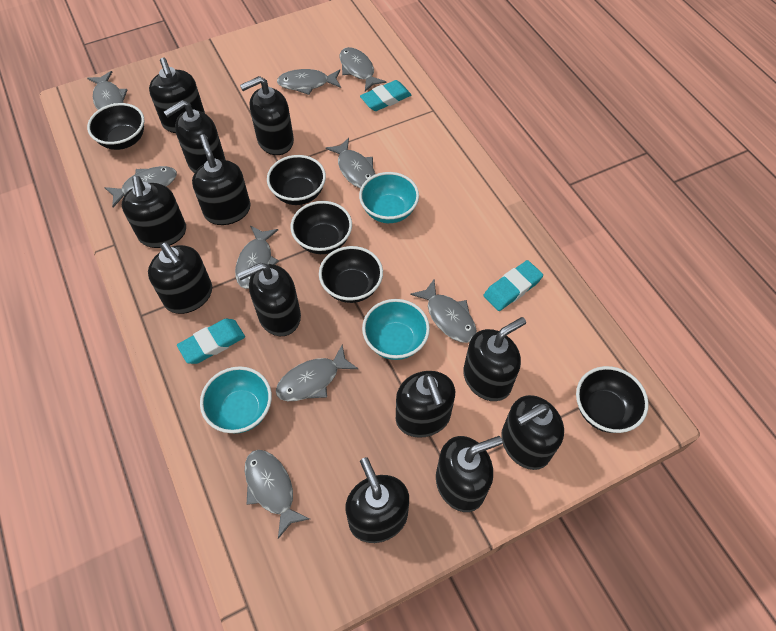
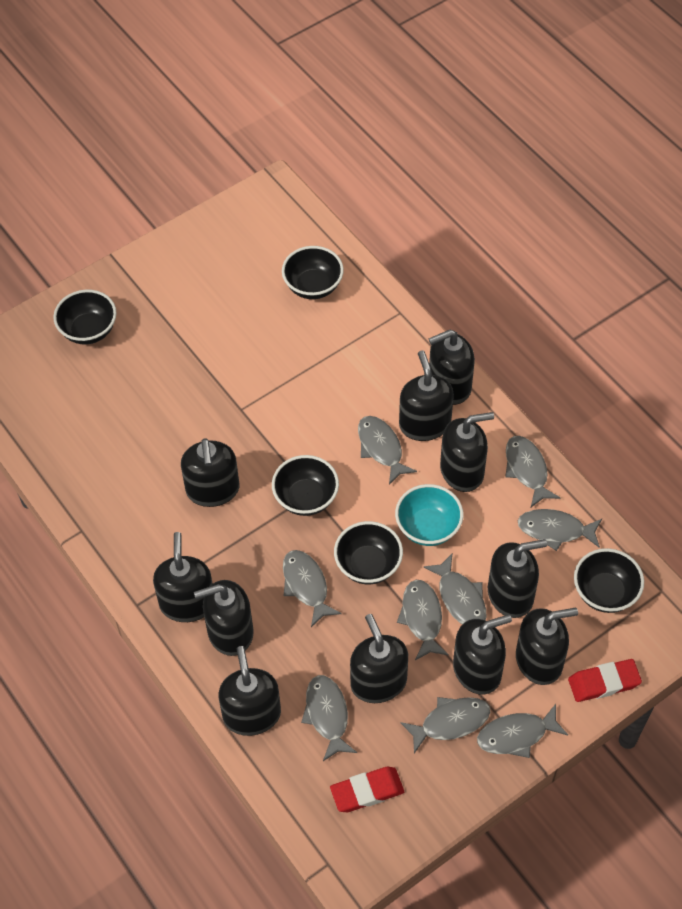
black soap dispenser: [122,176,186,248] [148,242,212,314] [149,58,205,133] [164,100,226,173] [192,134,251,225] [237,263,301,336] [240,76,294,155] [345,457,409,543] [396,371,455,438] [436,436,503,512] [463,317,526,401] [501,395,564,470] = 12 -> [153,532,213,622] [181,438,239,507] [194,580,254,656] [218,646,281,736] [350,614,408,703] [399,350,454,441] [429,329,475,405] [440,412,494,492] [453,614,512,694] [488,539,547,618] [516,608,578,685] = 11
red eraser: none = 0 -> [330,767,404,812] [568,659,642,702] = 2
turquoise bowl: [200,366,272,433] [359,172,419,223] [362,299,430,360] = 3 -> [395,484,463,546] = 1
turquoise eraser: [177,319,245,364] [360,80,411,111] [484,260,543,311] = 3 -> none = 0

